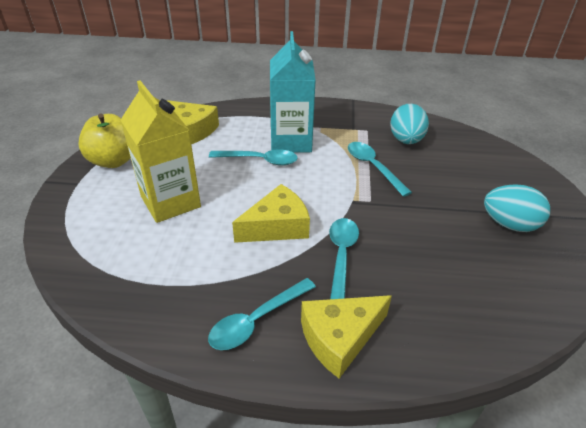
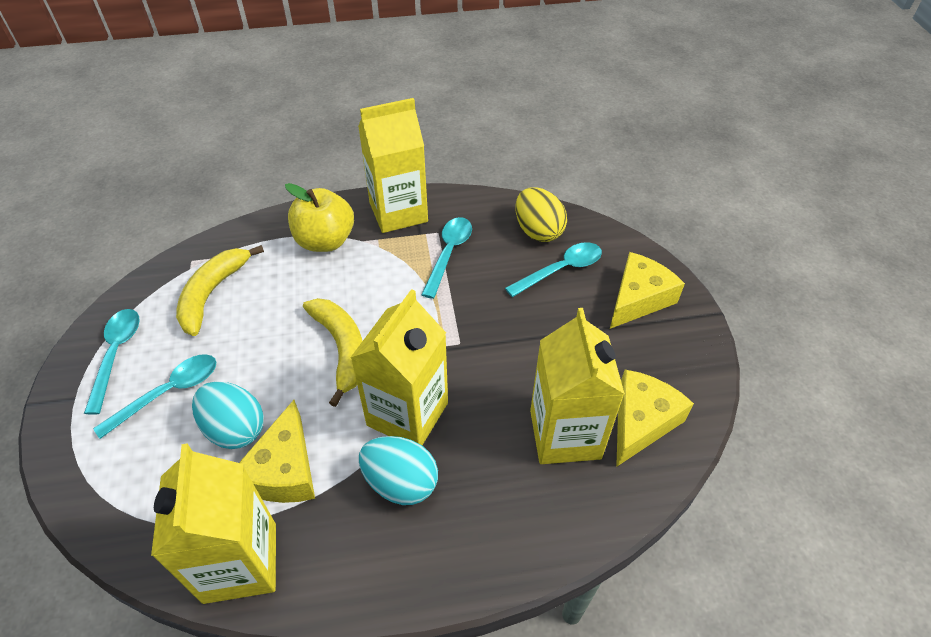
turquoise carton: [270,31,316,153] = 1 -> none = 0
yellow banana: none = 0 -> [176,245,264,336] [303,298,363,407] = 2
yellow carton: [121,80,201,223] = 1 -> [151,444,276,604] [350,289,448,445] [358,98,428,233] [530,308,625,464] = 4
yellow egg: none = 0 -> [515,187,567,242] = 1

